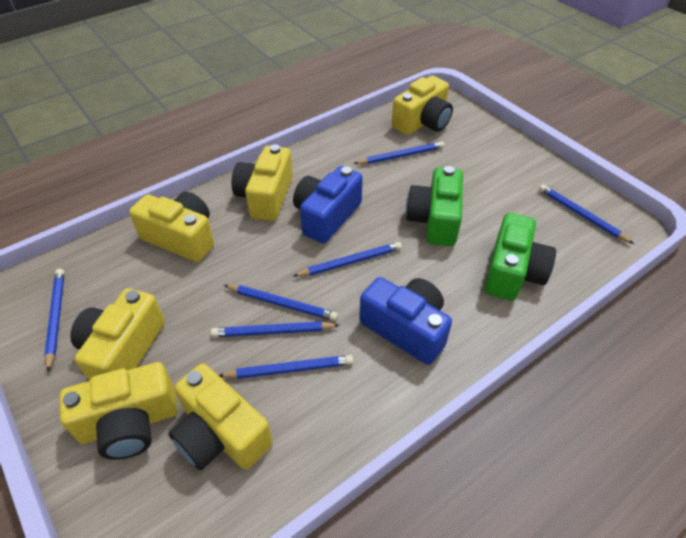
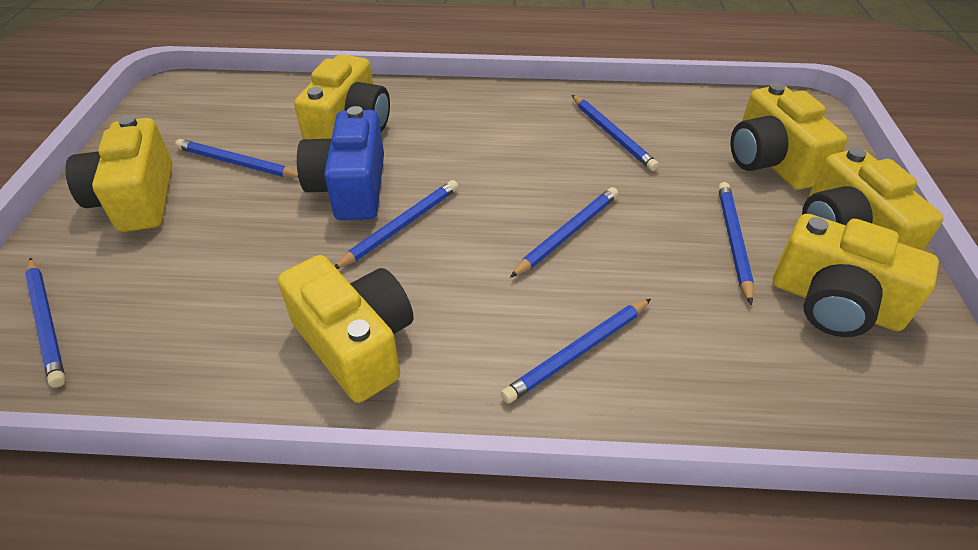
blue camera: [293,166,363,244] [359,277,452,365] = 2 -> [297,106,384,220] = 1
green camera: [406,166,463,246] [484,213,556,301] = 2 -> none = 0

